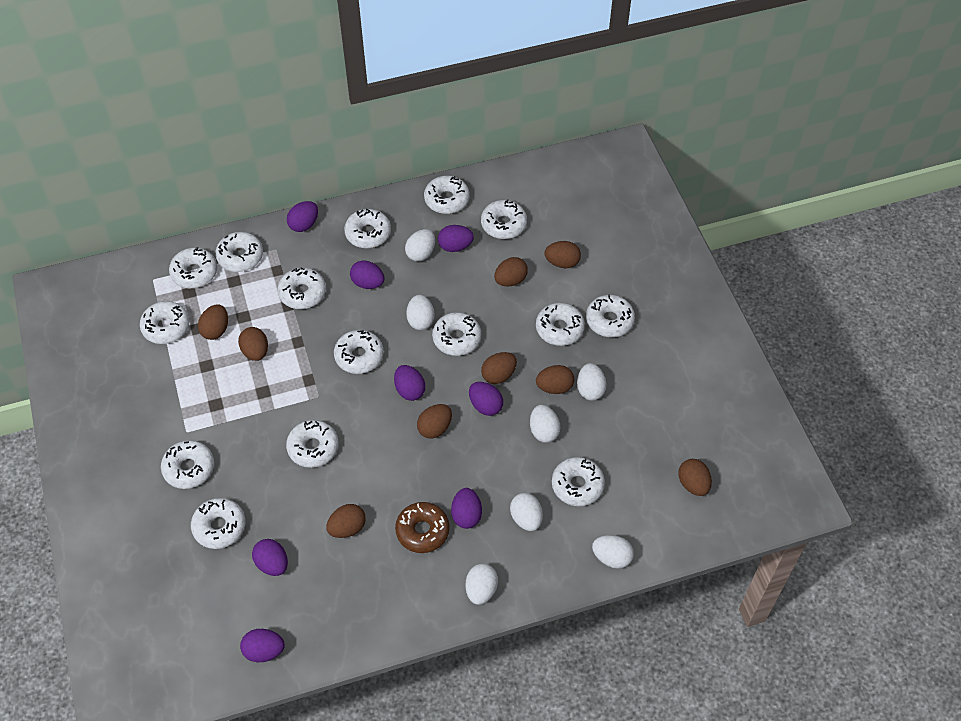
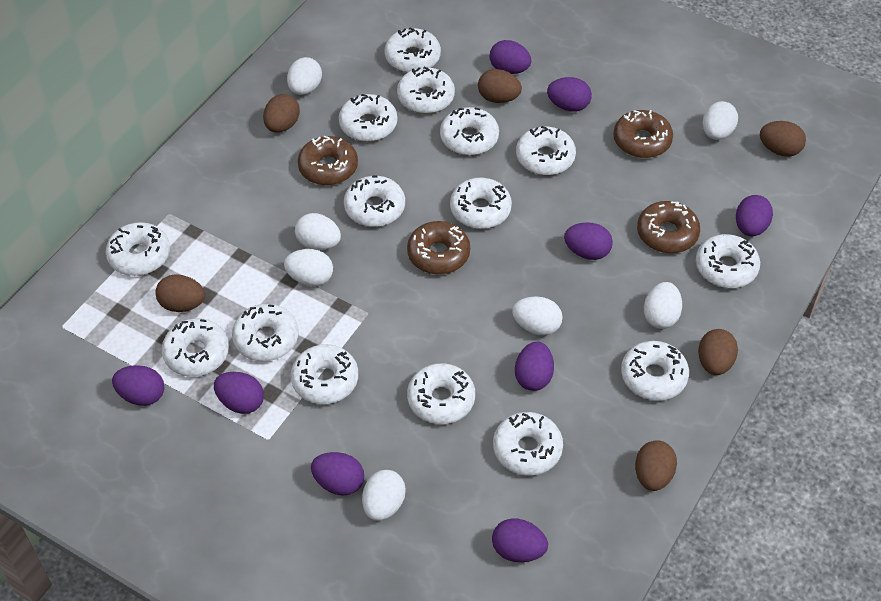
brown donut: [395,502,450,553] = 1 -> [298,136,358,185] [407,221,470,274] [613,110,673,158] [637,201,700,253] = 4
brown egg: [198,305,228,340] [238,327,268,361] [326,504,366,538] [417,404,452,439] [481,352,517,384] [494,257,528,286] [536,365,574,394] [544,241,581,268] [678,459,712,496] = 9 -> [155,274,205,312] [263,94,300,133] [478,69,522,103] [635,440,677,491] [698,329,738,375] [760,121,806,157] = 6
purple egg: [240,629,285,662] [252,539,288,576] [287,201,318,232] [350,260,384,289] [394,365,425,401] [438,225,474,252] [451,488,482,529] [469,382,503,416] = 8 -> [112,365,164,406] [214,372,264,414] [311,452,364,496] [490,40,531,74] [492,519,548,562] [515,342,554,391] [547,77,592,112] [564,222,613,260] [736,195,773,236] = 9

